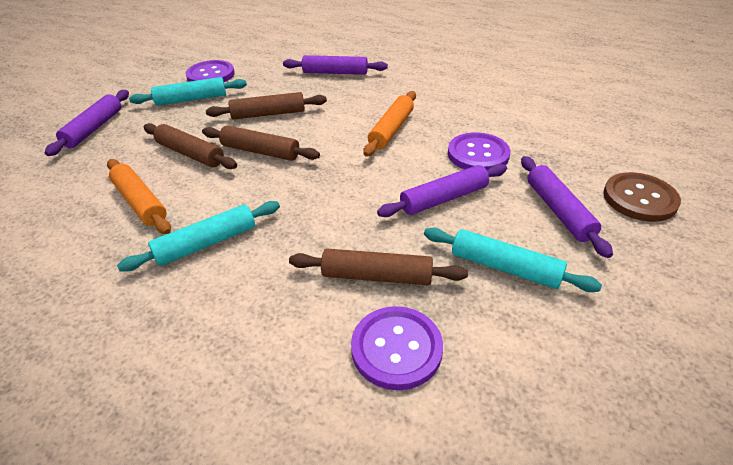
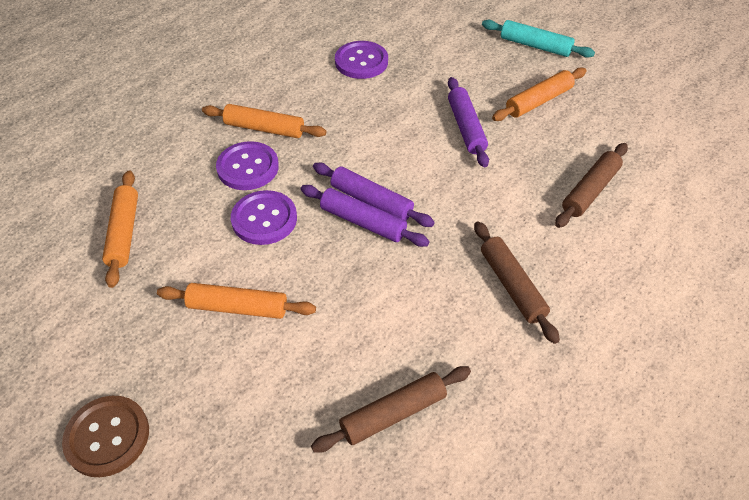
brown rolling pin: [144,123,237,169] [202,125,320,161] [206,92,327,119] [289,249,468,285] = 4 -> [311,366,471,453] [474,221,560,344] [555,143,628,228] = 3
orange rolling pin: [107,159,171,234] [363,91,416,157] = 2 -> [102,171,138,288] [157,283,316,319] [202,104,326,138] [492,67,586,121] = 4
purple rolling pin: [45,90,129,156] [283,55,388,75] [377,164,507,217] [521,156,613,258] = 4 -> [301,185,429,247] [313,163,435,227] [448,77,489,167] = 3
turquoise rolling pin: [117,201,280,272] [129,77,247,106] [424,228,602,292] = 3 -> [482,20,595,58] = 1

